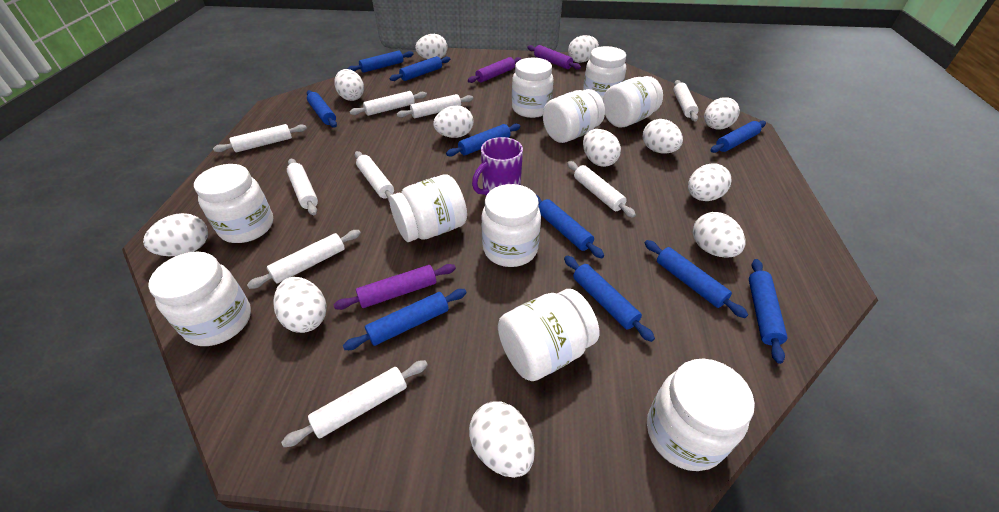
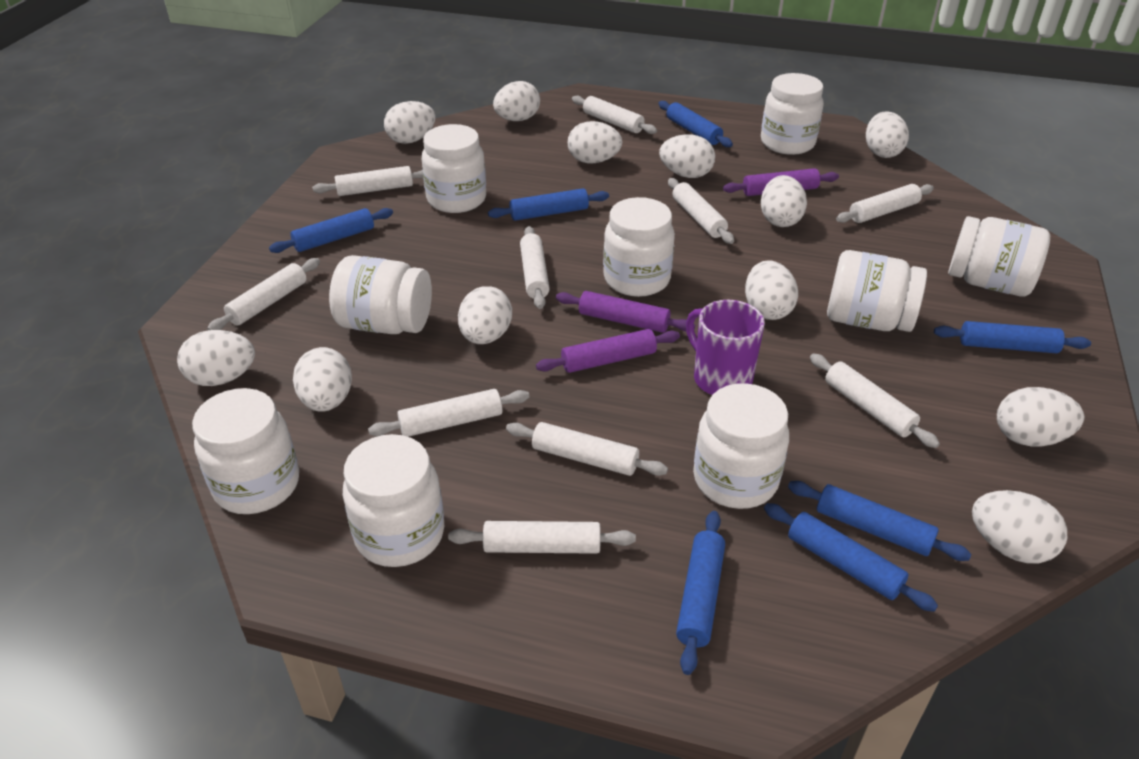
blue rolling pin: [307,90,337,128] [343,289,467,350] [348,50,414,73] [390,56,450,81] [446,124,521,157] [536,195,604,258] [564,256,655,342] [645,240,748,318] [710,120,766,153] [749,259,787,364] = 10 -> [269,208,393,253] [488,188,609,221] [659,101,733,147] [676,511,725,675] [764,503,938,612] [788,481,971,561] [934,321,1091,353] = 7
white jar: [148,252,251,346] [194,164,273,243] [389,174,467,242] [481,184,541,267] [498,289,599,381] [512,58,554,118] [543,89,605,143] [583,46,626,100] [603,76,663,127] [647,359,755,471] = 10 -> [192,388,299,514] [329,255,432,334] [343,434,445,567] [422,124,486,213] [603,197,675,297] [693,383,789,509] [761,73,824,155] [827,250,927,332] [948,216,1050,297] = 9
white rolling pin: [213,124,307,152] [247,230,361,289] [281,360,428,447] [287,159,318,215] [349,91,427,116] [355,151,394,201] [397,94,473,118] [567,161,636,218] [673,80,699,121] = 9 -> [207,258,320,330] [312,166,423,196] [368,389,529,437] [448,521,636,554] [506,422,668,476] [520,226,550,309] [572,95,657,134] [668,178,734,244] [810,354,940,448] [836,184,934,223] = 10

